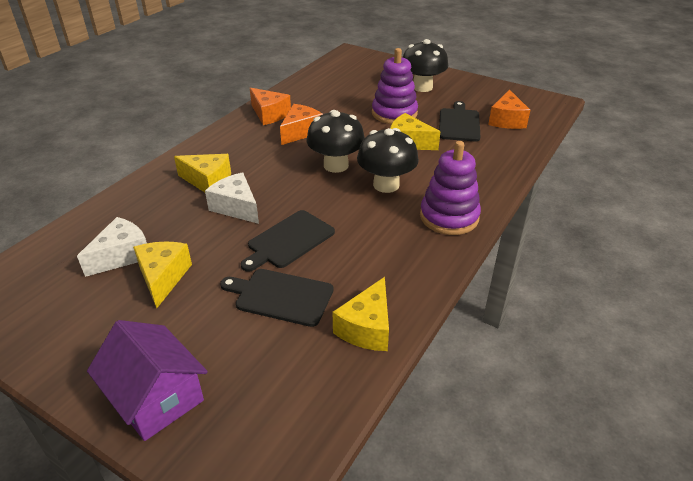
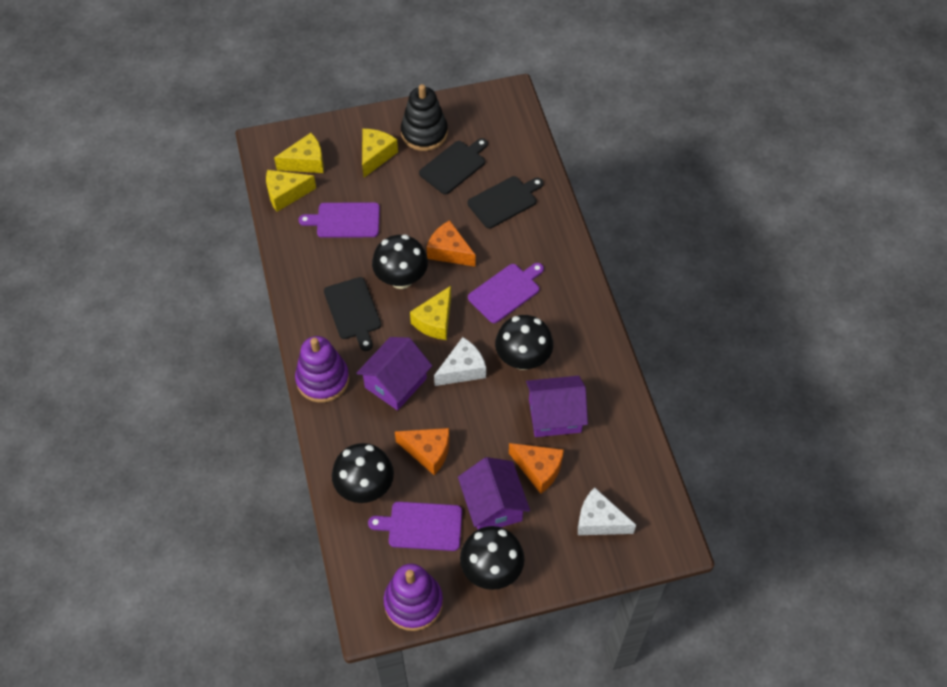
black mushroom: [307,110,365,173] [357,128,419,193] [403,39,448,92] = 3 -> [332,443,394,503] [372,235,428,289] [460,526,524,590] [495,315,553,370] = 4
black stacking toy: none = 0 -> [401,84,448,151] = 1
purple cutting board: none = 0 -> [298,202,380,238] [368,502,462,551] [468,263,544,323] = 3
purple house: [87,320,208,441] = 1 -> [356,337,432,410] [458,457,530,529] [526,376,588,437] = 3

